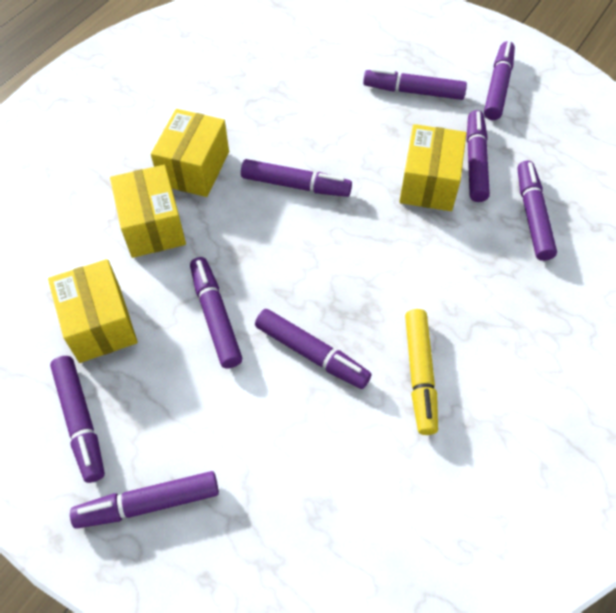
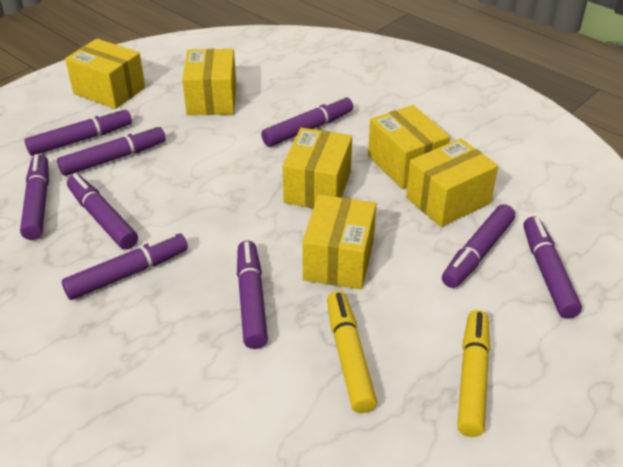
yellow box: [48,259,138,363] [110,165,186,258] [151,109,229,197] [399,124,467,211] = 4 -> [65,39,145,109] [182,49,236,115] [282,128,352,208] [302,195,376,289] [368,105,450,189] [406,138,498,227] = 6
yellow marker: [405,309,438,435] = 1 -> [327,291,377,413] [457,310,490,437] = 2

